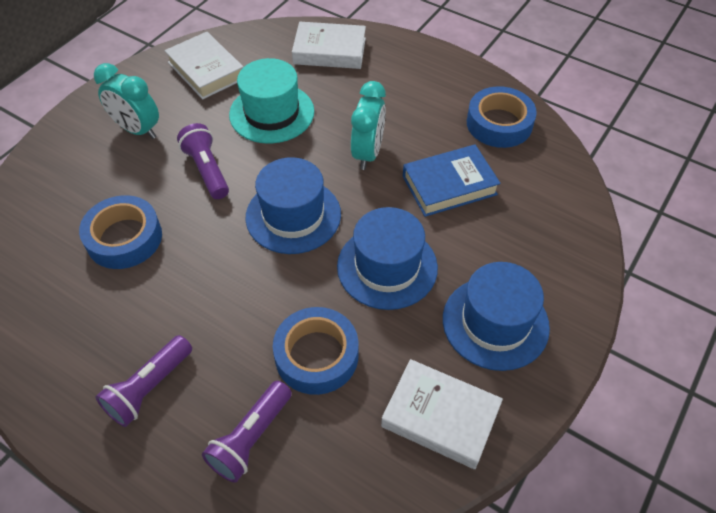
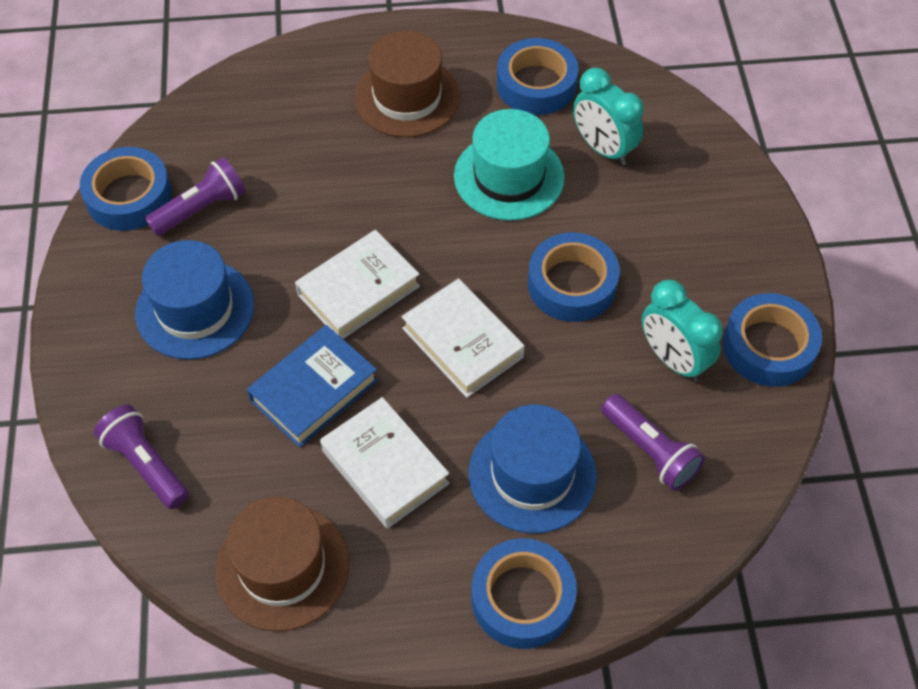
blue hat: [245,157,341,254] [337,207,438,310] [443,262,550,371] = 3 -> [135,240,254,360] [468,404,597,533] = 2
blue tape: [79,195,162,269] [273,307,359,395] [467,86,537,148] = 3 -> [80,147,172,231] [472,538,577,649] [497,38,579,115] [528,232,620,322] [723,293,822,387] = 5
brown hat: none = 0 -> [215,497,349,632] [354,31,460,137] = 2

